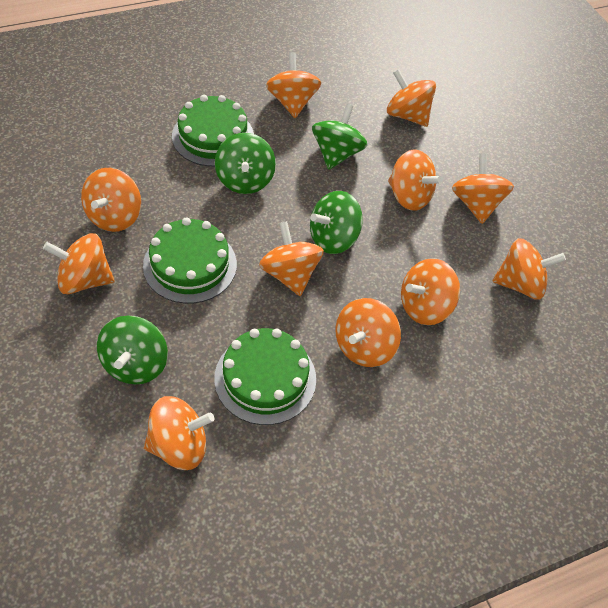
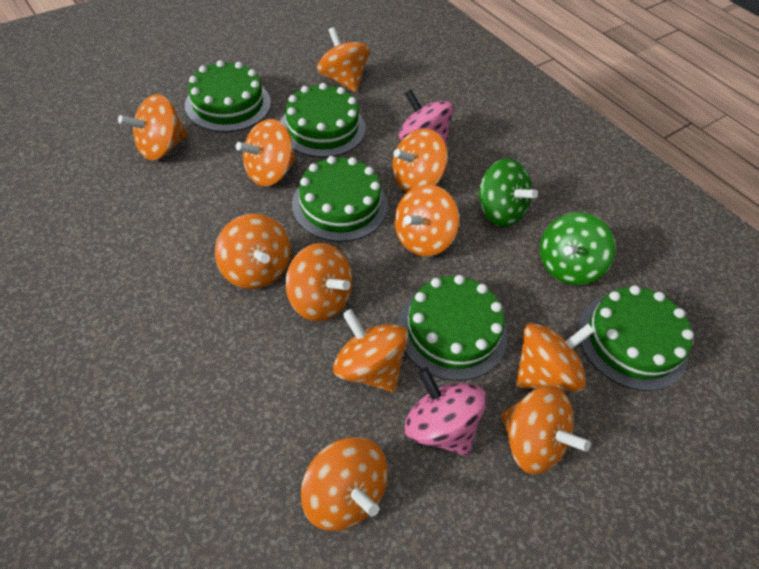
green cake: [143,217,237,304] [172,95,254,167] [214,328,316,425] = 3 -> [185,60,271,132] [280,83,366,158] [292,156,388,242] [398,275,508,381] [578,285,694,391] = 5
green spinning top: [97,316,168,385] [215,133,276,194] [310,191,363,254] [312,104,367,170] = 4 -> [478,158,538,227] [540,212,616,285] = 2
pink spinning top: none = 0 -> [399,89,453,145] [405,367,487,456] = 2

